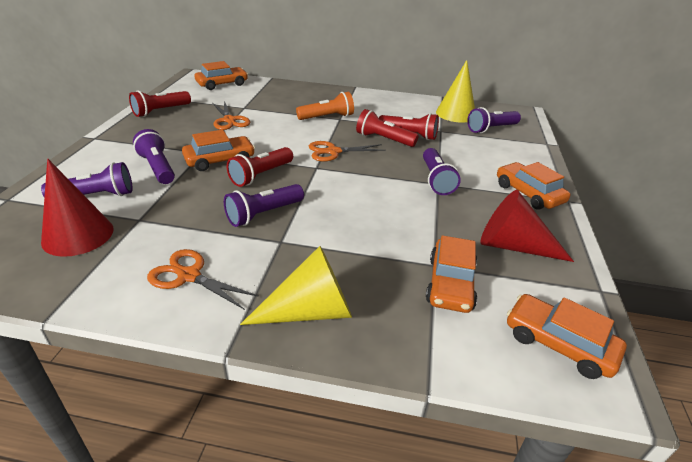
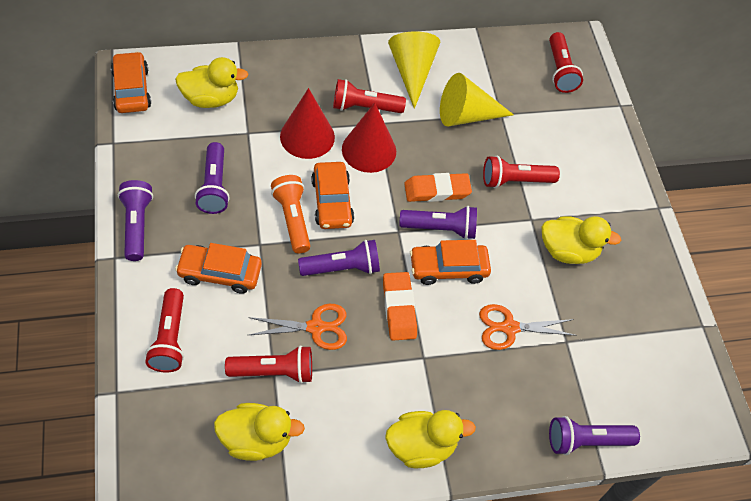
orange car: [182,130,255,171] [195,61,248,90] [426,235,477,313] [497,162,570,210] [507,294,627,379] = 5 -> [111,51,151,113] [175,243,262,294] [311,162,354,229] [410,240,491,285] = 4
orange eraser: none = 0 -> [383,272,417,340] [404,173,472,202] = 2
orange scissors: [147,249,259,310] [212,101,250,130] [309,141,386,162] = 3 -> [248,304,347,350] [479,304,577,350] = 2
red flashlight: [129,90,191,117] [227,147,293,187] [356,109,419,147] [379,113,439,140] = 4 -> [145,288,184,373] [225,345,312,384] [333,79,406,113] [483,156,560,188] [549,32,583,93] = 5
yellow duck: none = 0 -> [175,57,249,108] [214,403,305,461] [385,410,476,468] [542,216,621,264] = 4

